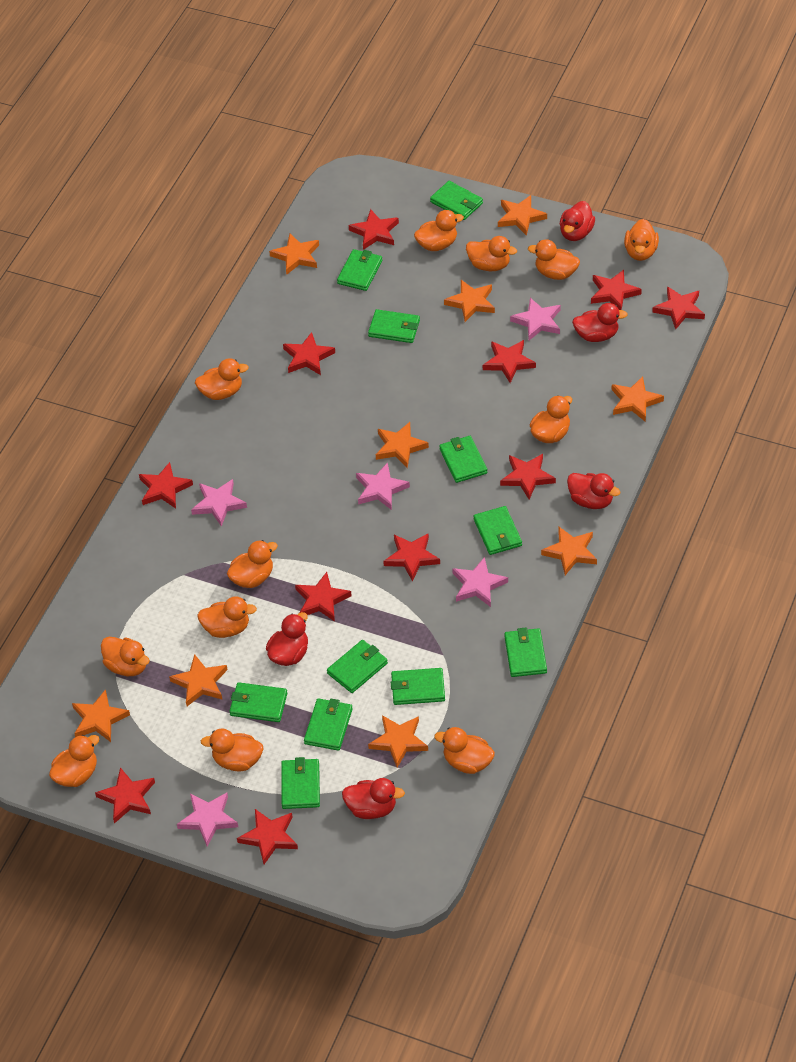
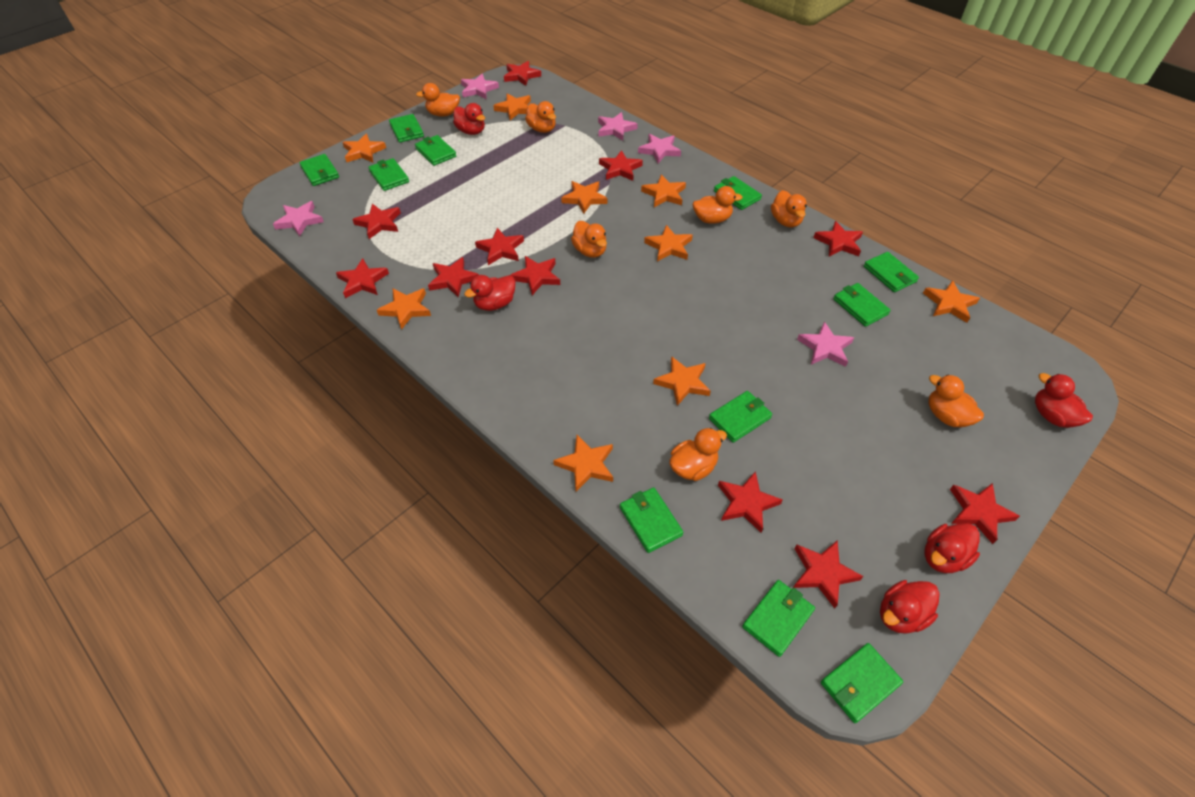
orange duck: [49,735,100,787] [101,637,150,676] [195,358,249,400] [197,596,257,638] [201,728,263,771] [227,540,278,588] [414,210,464,251] [434,727,495,774] [466,236,517,271] [528,239,580,280] [530,395,572,443] [624,219,659,261] = 12 -> [416,83,460,117] [525,101,556,133] [571,221,607,258] [669,428,727,481] [693,186,743,224] [771,190,807,227] [929,375,984,427] = 7

